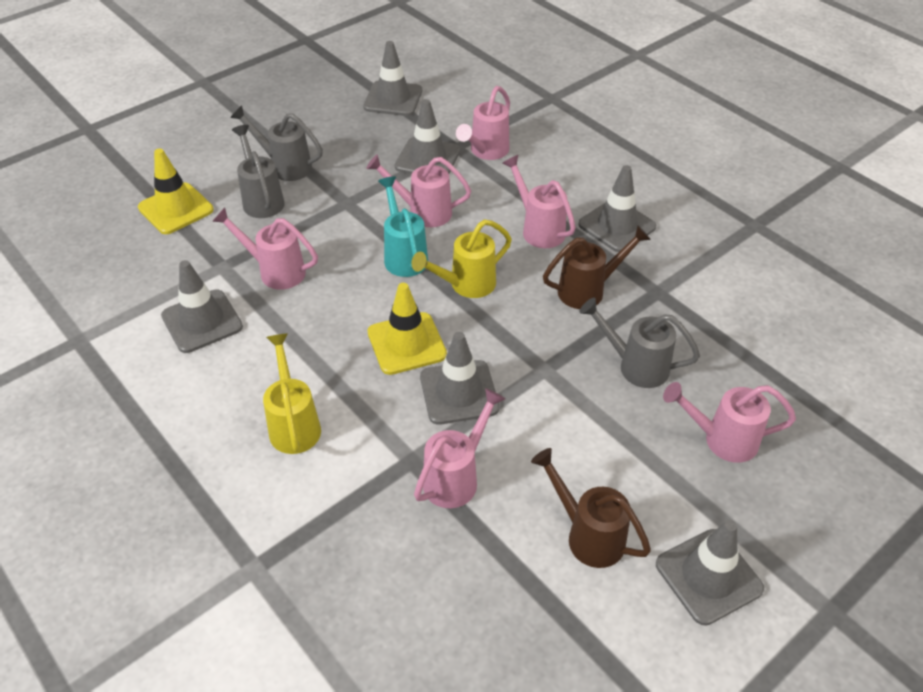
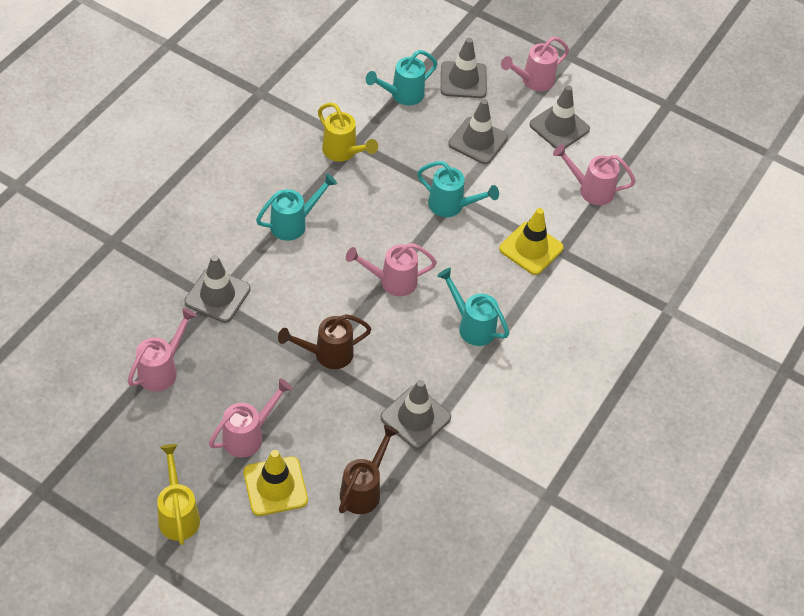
grey traffic cone: [161,260,243,353] [363,41,422,116] [395,99,460,174] [420,332,499,425] [578,165,656,252] [656,520,764,626] = 6 -> [184,255,251,323] [380,380,451,449] [441,38,487,98] [448,99,508,164] [529,85,590,149] = 5
grey watering can: [230,105,323,181] [232,125,285,218] [580,298,700,388] = 3 -> none = 0
pink watering can: [212,207,318,290] [366,154,471,227] [414,388,505,508] [456,86,510,160] [502,155,576,248] [663,382,796,463] = 6 -> [127,308,197,392] [209,378,292,458] [346,243,437,296] [501,36,569,91] [553,144,636,205] = 5
turquoise watering can: [378,176,428,277] = 1 -> [256,173,337,241] [366,50,438,105] [417,161,499,217] [437,268,509,346] = 4

